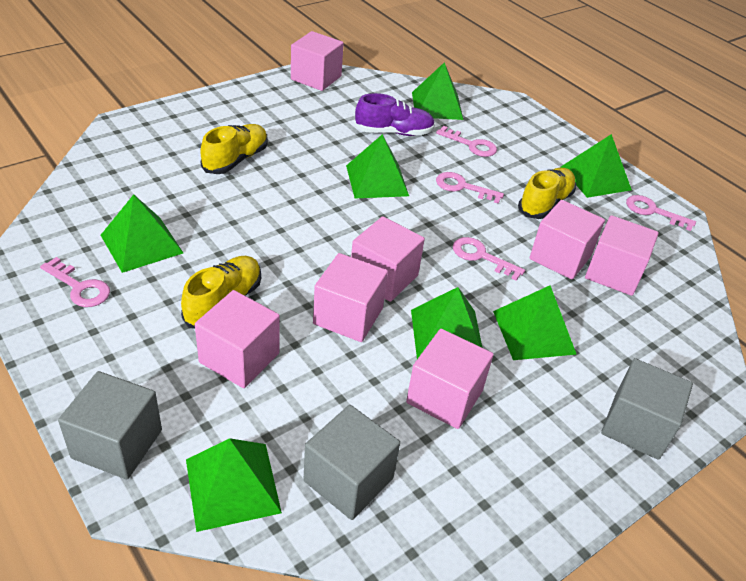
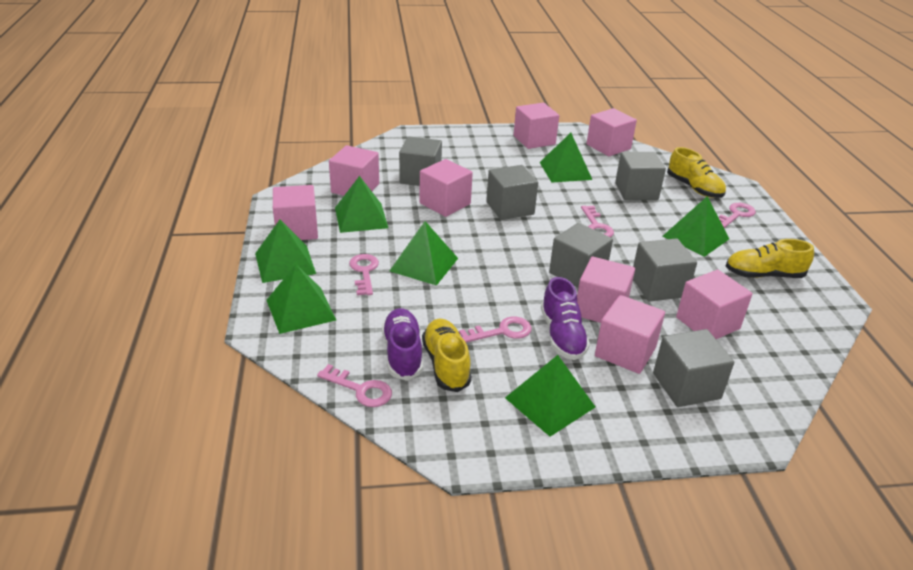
grey cube: [58,371,162,479] [303,405,400,520] [601,358,693,460] = 3 -> [399,136,442,186] [486,165,538,220] [549,223,613,288] [615,152,666,200] [633,238,697,302] [653,329,734,407] = 6
pink cube: [195,290,280,388] [291,31,344,91] [313,253,388,342] [351,216,425,302] [406,329,494,429] [529,200,605,280] [585,215,659,296] = 7 -> [273,185,318,240] [329,145,379,196] [419,159,473,217] [514,103,559,149] [577,256,635,323] [586,108,637,156] [595,295,665,374] [676,270,753,339] = 8
purple shoe: [354,93,435,136] = 1 -> [382,308,423,381] [541,277,590,360] = 2

